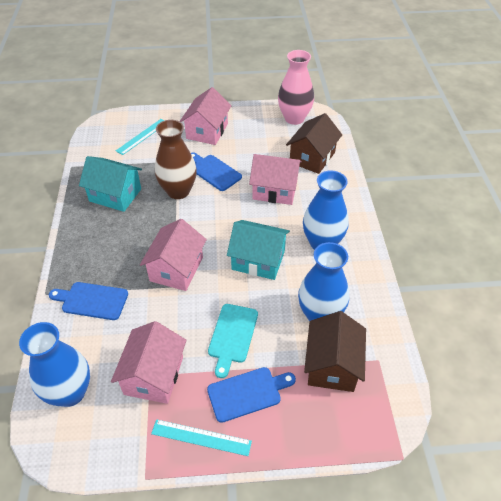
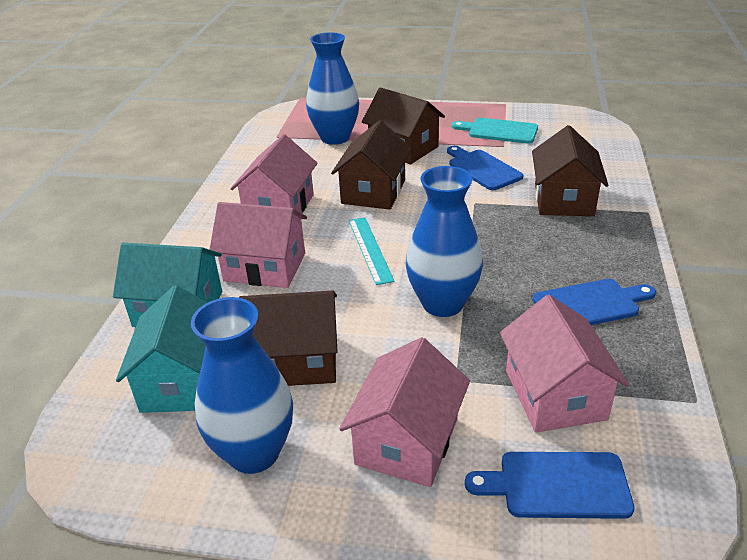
brown house: [286,113,342,174] [304,311,366,392] = 2 -> [239,291,338,386] [331,120,412,210] [362,88,445,164] [532,125,608,216] = 4
brown vase: [155,120,197,199] = 1 -> none = 0
pink vase: [278,50,314,125] = 1 -> none = 0
turquoise ruler: [116,119,164,155] [151,419,252,456] = 2 -> [349,217,395,285] = 1

